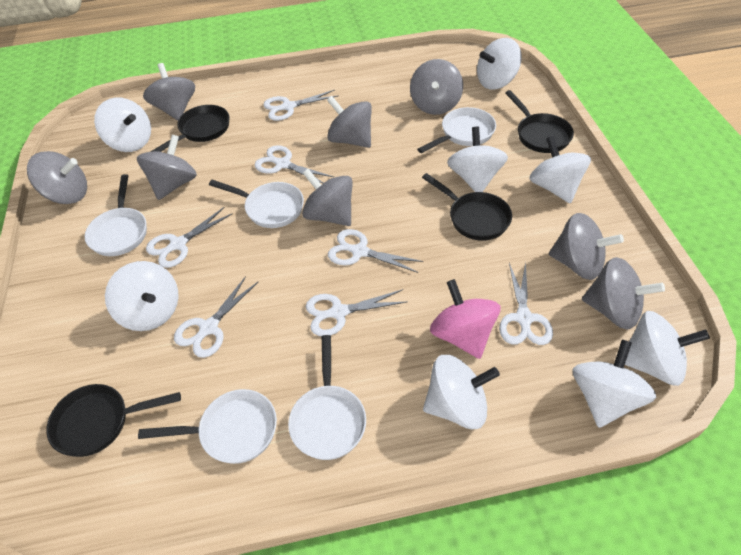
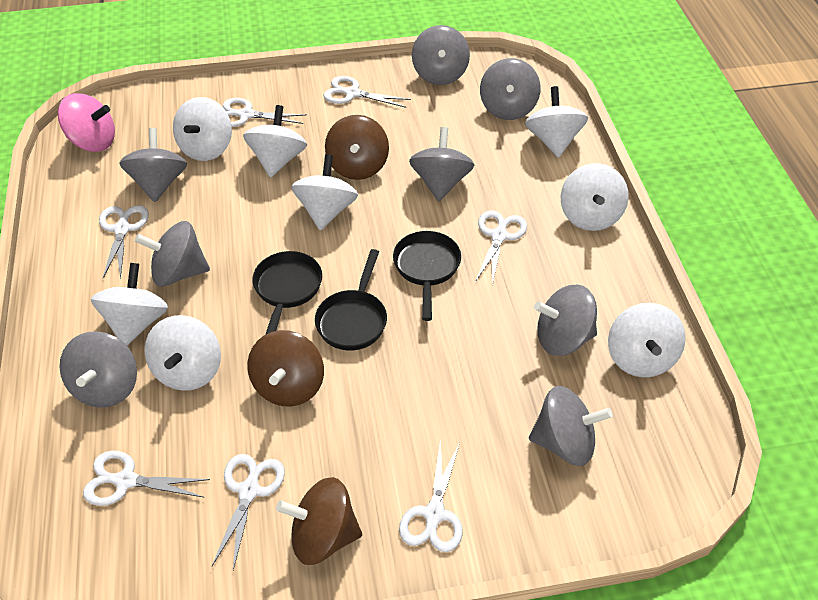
black pan: [46,384,181,457] [151,105,229,152] [422,173,512,241] [505,90,574,153] = 4 -> [252,251,322,335] [315,249,387,351] [393,231,461,321] = 3
brown spinning top: none = 0 -> [247,330,324,407] [276,477,362,565] [325,115,389,180] = 3
white pan: [85,174,147,256] [138,389,277,464] [209,180,304,228] [288,335,366,460] [417,107,496,153] = 5 -> none = 0

